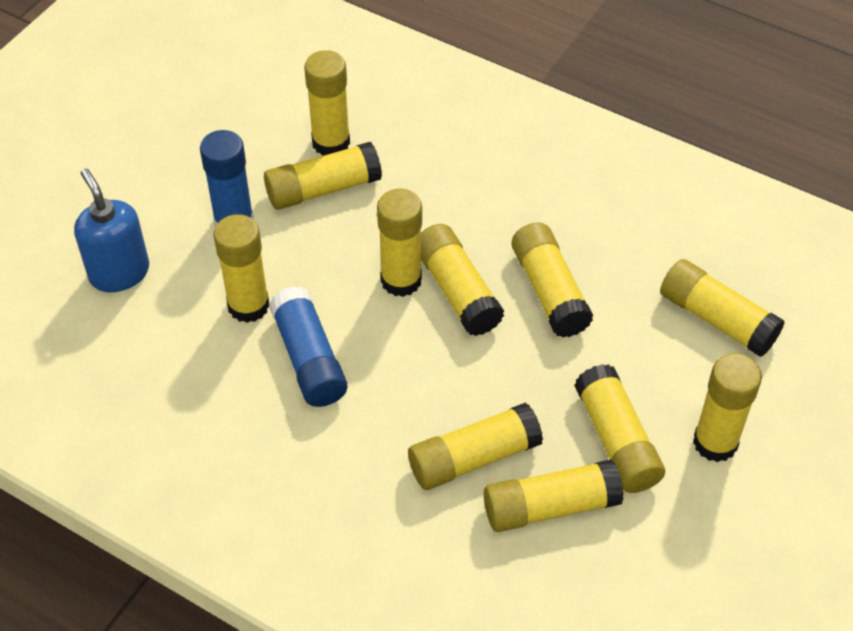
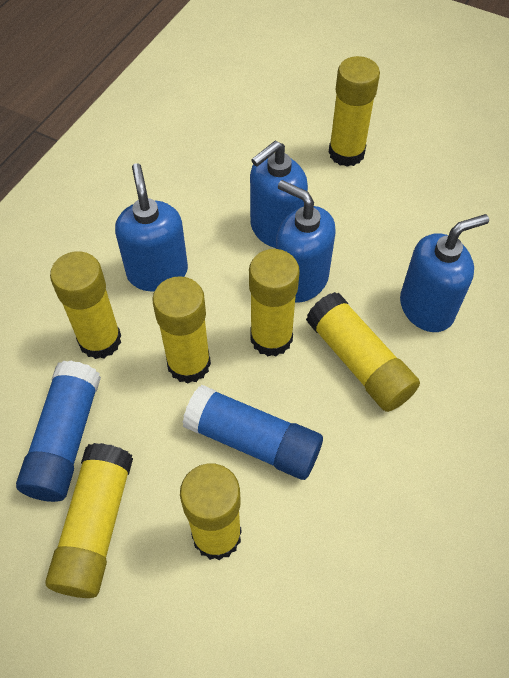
blue soap dispenser: [74,168,149,292] = 1 -> [115,163,188,292] [250,141,308,248] [276,180,336,302] [400,214,489,332] = 4
yellow glue stick: [213,214,270,323] [264,142,382,210] [304,50,350,156] [377,189,422,297] [408,402,543,490] [421,224,504,336] [484,459,623,532] [512,222,593,338] [574,364,665,493] [660,259,784,357] [693,353,762,462] = 11 -> [45,443,133,598] [50,251,121,359] [152,276,211,383] [180,463,242,561] [249,249,300,356] [306,292,420,412] [328,56,380,167] = 7

